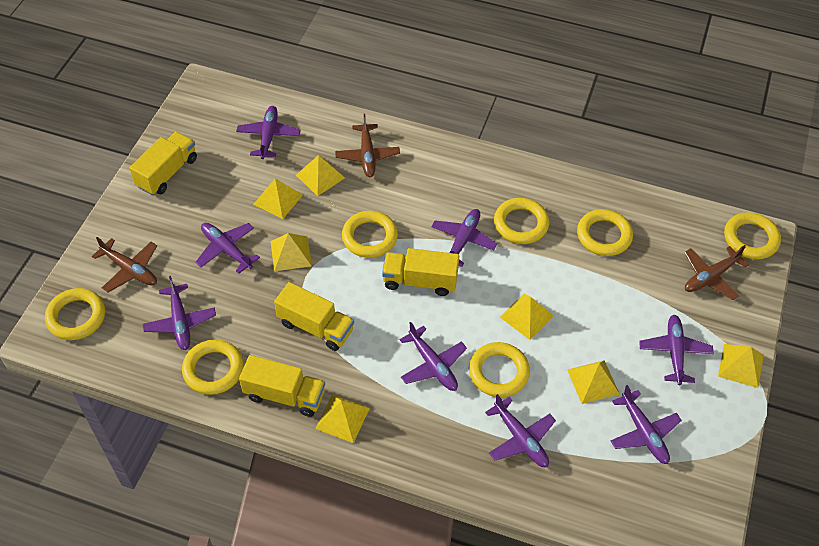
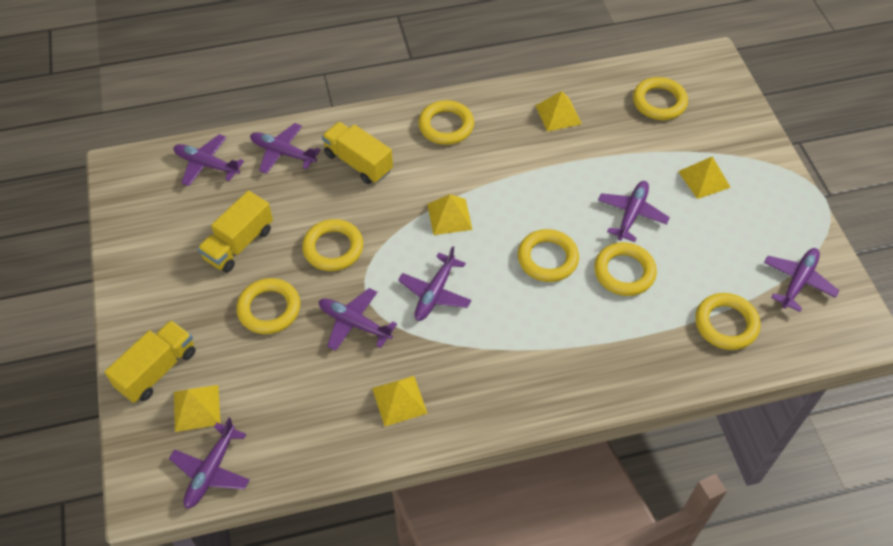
brown plane: [92,237,157,292] [335,114,400,177] [684,245,749,300] = 3 -> none = 0
purple plane: [143,276,216,350] [195,223,260,274] [236,106,301,159] [400,322,467,391] [431,209,497,267] [485,394,556,467] [611,385,682,464] [639,315,714,385] = 8 -> [169,417,250,509] [173,134,244,186] [250,123,321,174] [319,288,397,351] [398,246,471,321] [598,181,670,242] [764,248,839,312] = 7
yellow pyramid: [253,178,303,219] [271,233,312,271] [296,155,345,196] [315,394,370,443] [500,294,554,340] [567,360,620,404] [718,344,764,388] = 7 -> [174,385,221,432] [372,376,428,426] [427,194,473,235] [535,91,582,132] [678,157,731,199] = 5
yellow truck: [129,132,197,195] [239,355,325,417] [274,282,354,351] [382,248,459,296] = 4 -> [105,320,196,403] [197,191,273,273] [322,122,393,184] = 3

